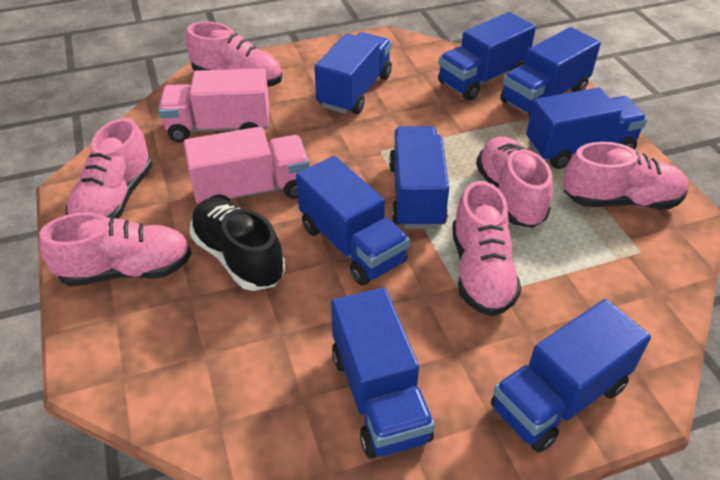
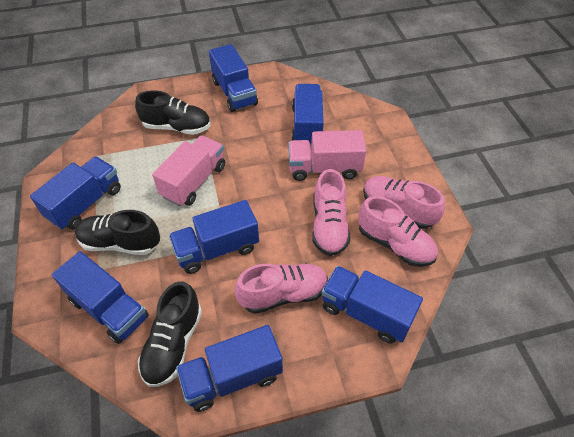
black shoe: [189,198,285,291] = 1 -> [75,210,160,255] [135,90,211,135] [138,281,202,387] = 3
blue truck: [296,156,410,286] [314,32,392,114] [331,287,435,458] [389,126,449,229] [438,12,536,101] [491,299,651,452] [501,27,601,117] [526,87,647,169] = 8 -> [30,156,121,230] [52,251,149,344] [169,200,259,274] [176,325,283,412] [209,44,258,112] [292,84,324,146] [321,266,423,344] = 7
pink shoe: [39,212,192,286] [66,118,153,219] [186,22,282,87] [452,181,521,316] [476,136,553,228] [563,142,688,209] = 6 -> [235,264,328,314] [312,169,350,256] [358,196,438,267] [363,176,445,229] = 4

